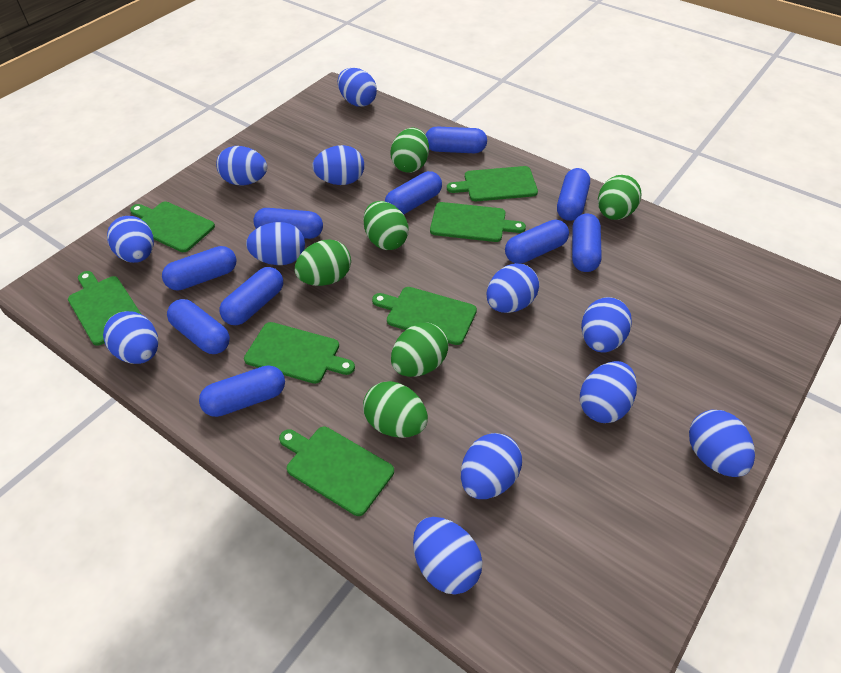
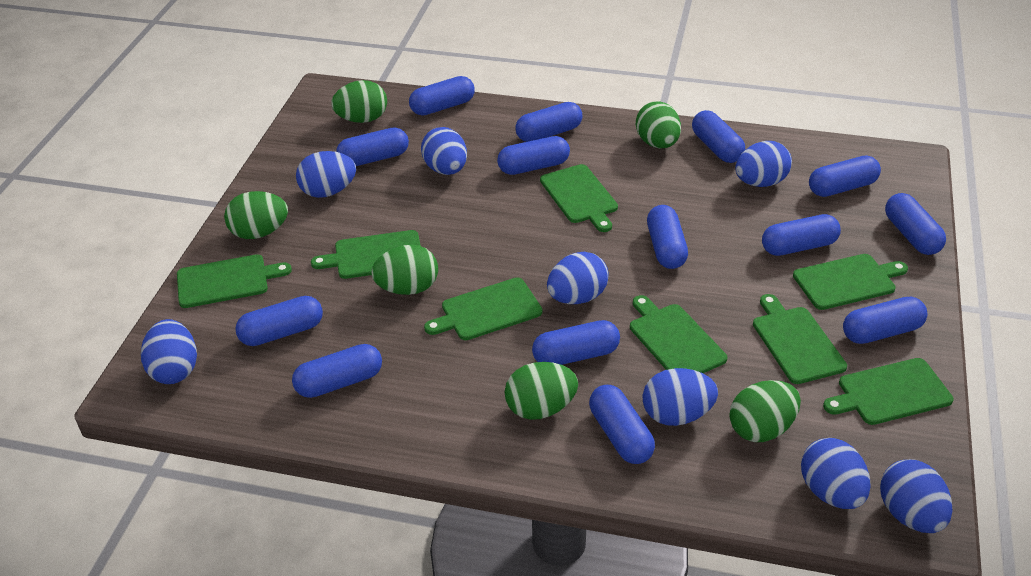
blue capsule: [162,246,237,291] [167,299,230,354] [199,365,285,417] [220,267,283,325] [253,208,323,239] [385,171,442,214] [426,126,487,153] [505,220,569,264] [557,168,590,221] [572,213,602,272] = 10 -> [235,296,323,346] [292,344,382,398] [336,128,409,166] [409,76,475,115] [497,136,570,175] [516,102,583,142] [532,320,620,365] [589,385,655,464] [647,205,688,269] [692,110,745,163] [762,214,841,256] [809,155,881,197] [843,297,928,344] [885,193,946,255] = 14
blue egg: [103,311,158,364] [107,216,154,263] [216,146,267,185] [246,222,305,265] [312,145,364,185] [338,68,377,107] [413,517,483,594] [461,433,522,499] [486,263,539,313] [580,361,637,423] [581,297,632,352] [689,410,755,477] = 12 -> [141,319,197,384] [296,151,356,198] [421,127,467,175] [547,252,609,304] [642,368,718,426] [735,141,792,187] [801,438,871,509] [880,459,952,533] = 8
green cutting board: [68,271,142,346] [130,202,215,252] [244,322,355,384] [279,427,394,516] [372,287,477,345] [430,202,526,242] [447,166,538,201] = 7 -> [177,254,292,308] [311,230,421,279] [424,278,543,340] [540,164,618,232] [630,295,727,373] [753,294,847,384] [793,254,908,310] [823,358,954,425] = 8

